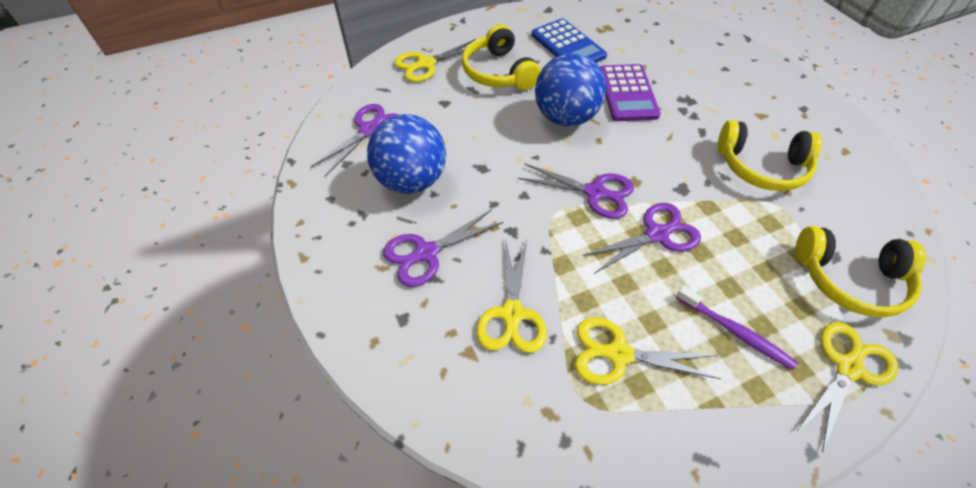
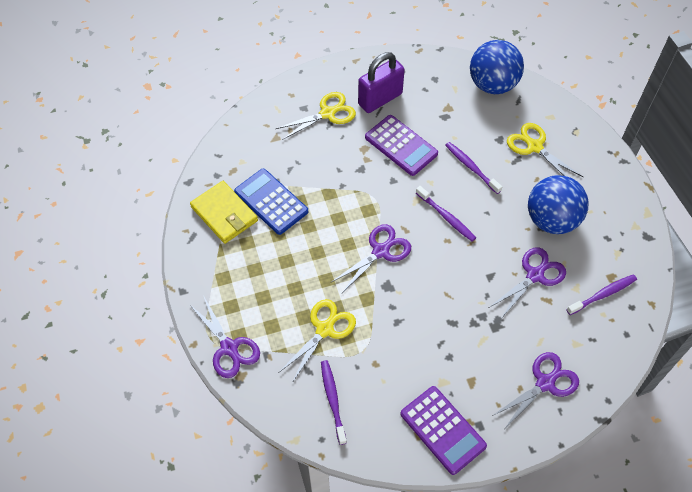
purple calculator: [600,64,661,121] = 1 -> [365,115,438,176] [400,386,487,475] = 2
purple padlock: none = 0 -> [358,52,405,113] = 1
purple toothbrush: [676,286,798,370] = 1 -> [321,360,347,445] [416,186,476,242] [445,142,502,194] [567,274,637,315] = 4
yellow headphones: [462,24,541,90] [718,120,822,191] [795,226,926,317] = 3 -> none = 0
yellow scissors: [394,39,476,82] [476,238,547,353] [575,317,721,385] [796,322,898,452] = 4 -> [275,92,356,140] [279,299,356,383] [507,123,583,177] = 3
yellow wallet: none = 0 -> [190,181,258,244] = 1

